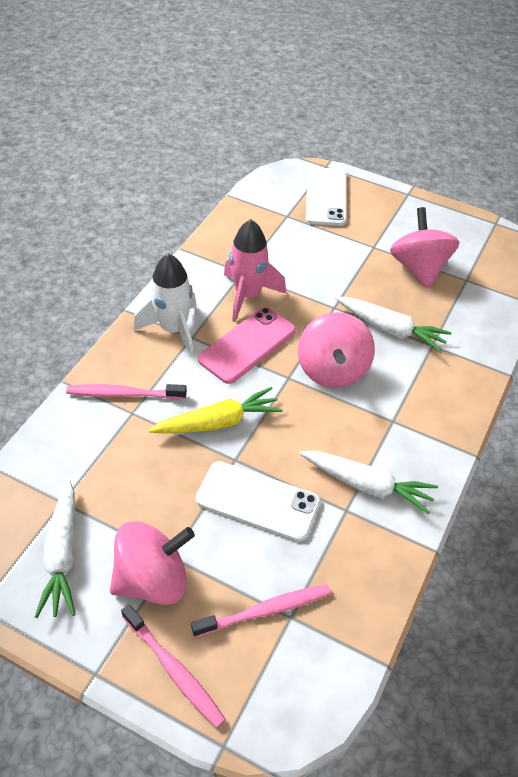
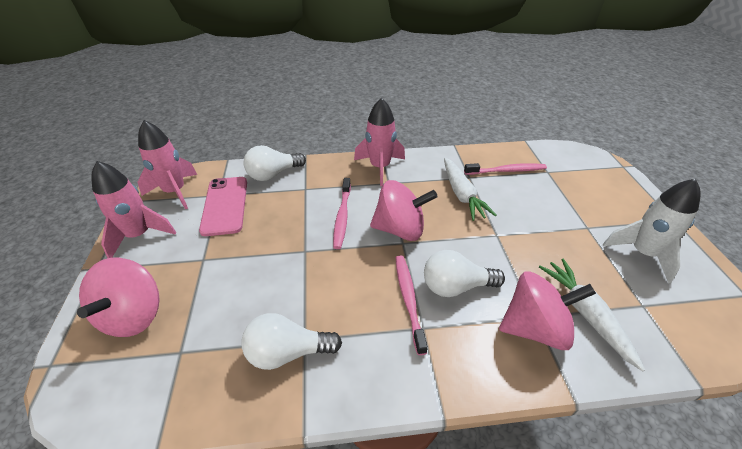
pink rocket: [224,219,286,322] = 1 -> [91,161,176,258] [137,120,197,209] [354,98,405,186] = 3
white carrot: [35,479,76,618] [299,451,438,515] [335,297,452,353] = 3 -> [444,158,497,221] [539,259,645,371] = 2
white light bulb: none = 0 -> [242,313,342,370] [243,145,306,181] [424,250,505,297] = 3
white phone: [196,461,320,542] [306,167,347,226] = 2 -> none = 0
yellow carrot: [148,387,283,434] = 1 -> none = 0

